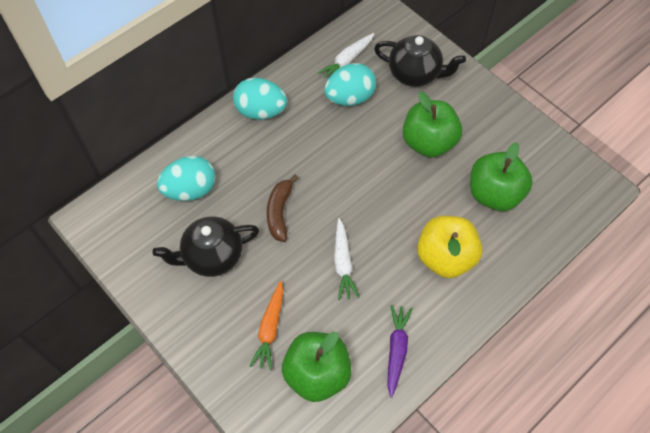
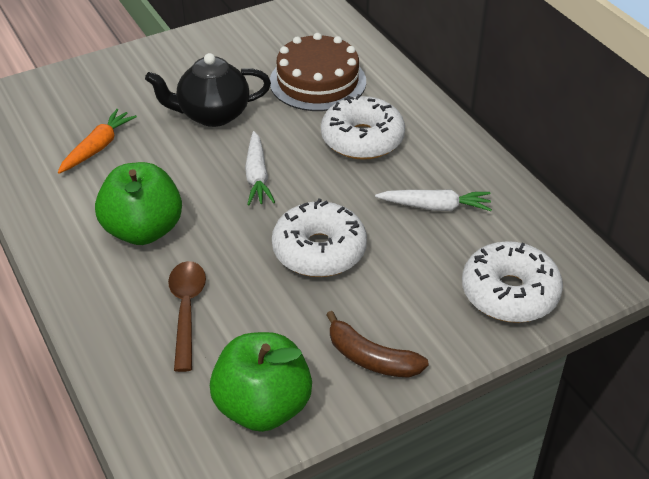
black teapot: [152,216,259,277] [374,35,466,87] = 2 -> [145,53,271,127] = 1
brown cake: none = 0 -> [270,33,366,111] = 1
brown spoon: none = 0 -> [168,261,206,372] = 1
green apple: [282,332,352,402] [403,92,462,158] [470,142,533,211] = 3 -> [95,162,182,245] [210,332,312,432] = 2
purple carrot: [387,305,413,398] = 1 -> none = 0
turquoise egg: [157,156,216,201] [233,78,287,120] [324,63,376,106] = 3 -> none = 0
white donut: none = 0 -> [272,198,367,277] [321,94,405,160] [462,241,563,323] = 3
yellow apple: [417,216,483,278] = 1 -> none = 0

